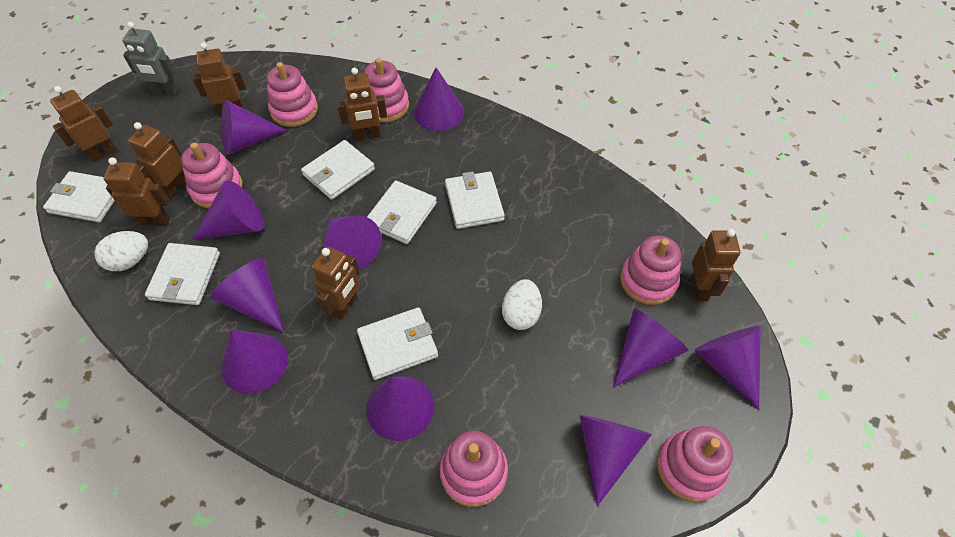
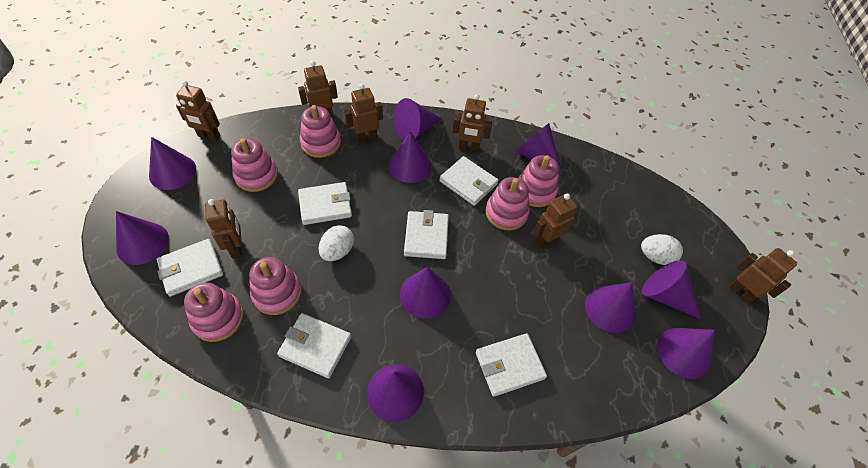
grey robot: [122,22,179,95] = 1 -> none = 0

